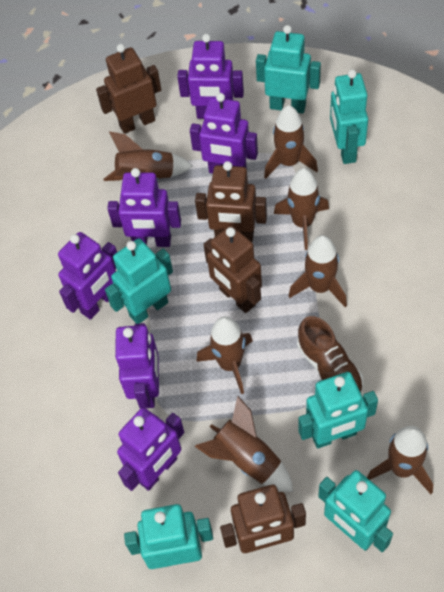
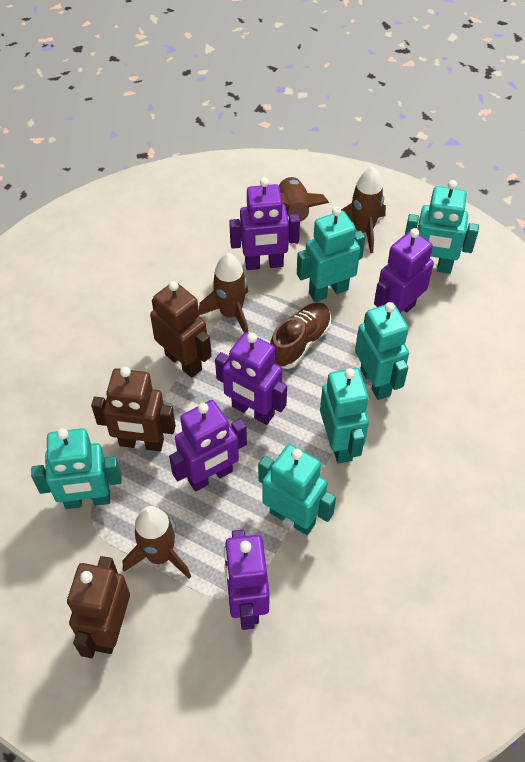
brown robot: [96,44,161,134] [195,161,267,242] [203,225,262,313] [220,485,306,553] = 4 -> [67,556,130,658] [91,367,176,451] [150,281,212,378] = 3
brown rocket: [103,131,192,181] [195,396,293,492] [196,316,253,394] [264,105,318,179] [274,168,329,250] [289,235,347,307] [367,426,433,494] = 7 -> [123,506,191,579] [199,253,248,333] [279,176,329,244] [341,166,386,253] = 4
purple robot: [58,232,117,320] [107,168,181,247] [115,323,159,409] [117,407,184,491] [177,34,244,119] [190,93,258,174] = 6 -> [169,400,247,492] [215,332,287,425] [224,530,270,630] [229,178,300,270] [374,228,434,313] = 5

